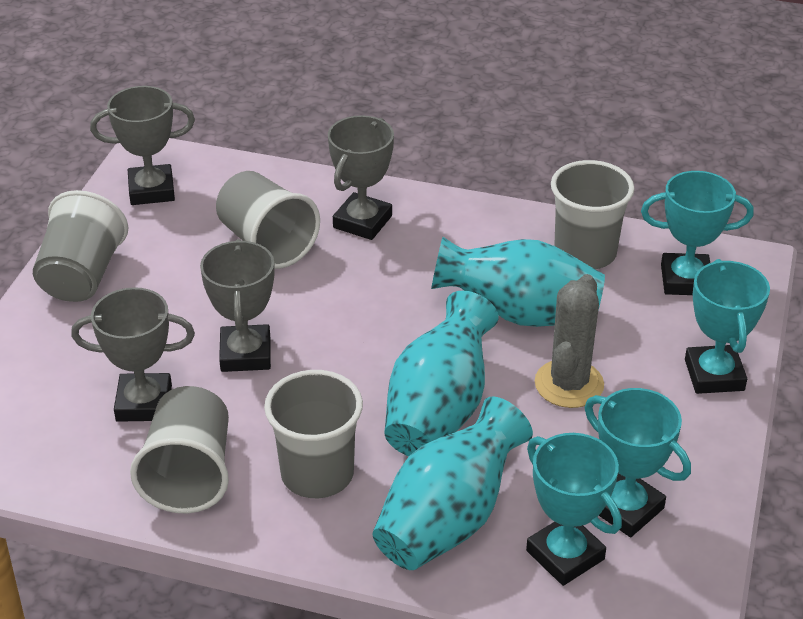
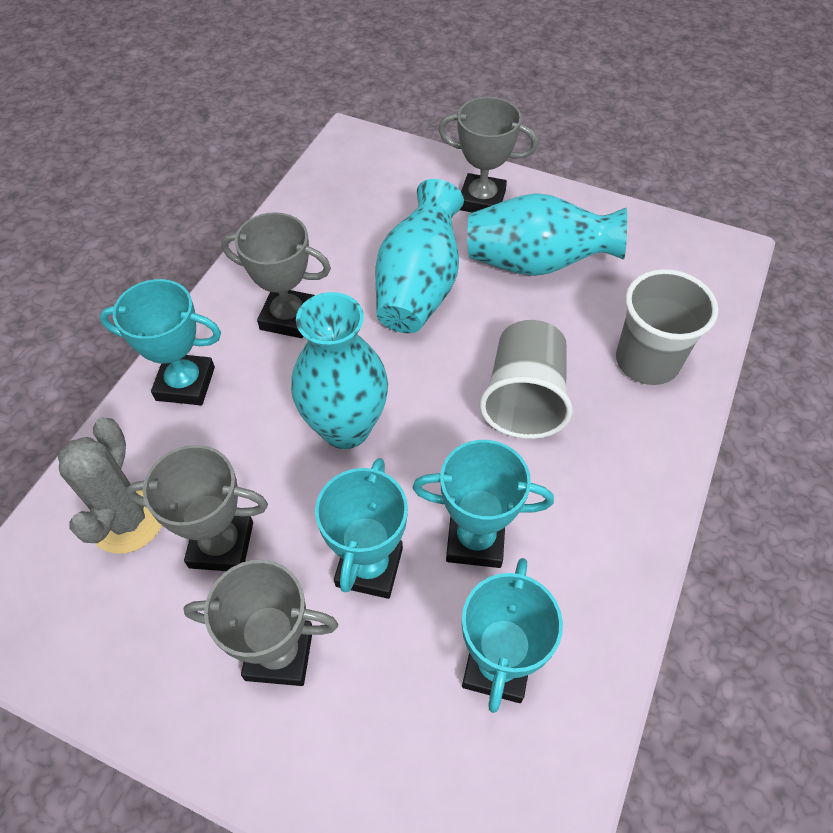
grey cup: [33,190,128,302] [130,386,229,513] [216,171,320,269] [264,370,363,498] [551,160,634,269] = 5 -> [479,320,573,439] [616,269,719,385] = 2

